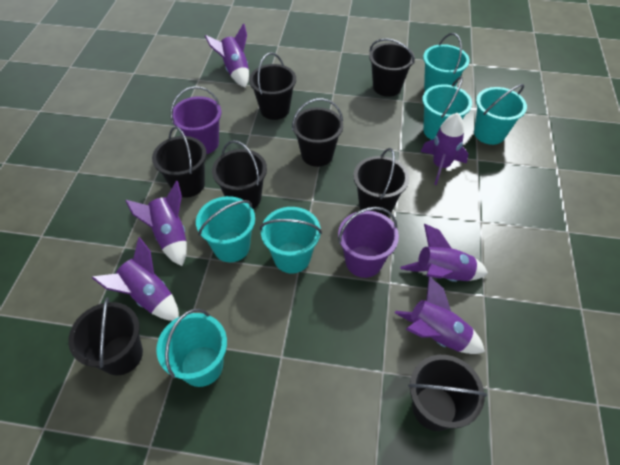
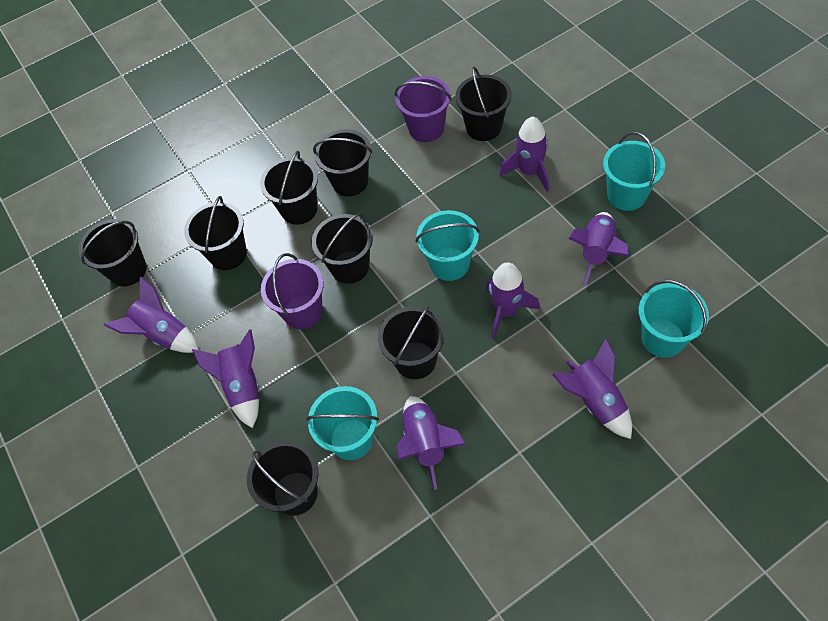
purple rocket: [92,237,179,321] [125,181,187,266] [205,23,249,88] [395,276,485,354] [400,224,488,282] [421,113,468,185] = 6 -> [104,277,199,353] [192,329,259,428] [397,396,466,490] [486,262,540,339] [499,117,549,192] [552,338,632,439] [568,212,629,287] = 7
turquoise bucket: [156,309,227,387] [196,196,255,262] [260,207,322,273] [422,76,472,140] [423,33,470,91] [474,84,527,145] = 6 -> [306,386,379,460] [416,210,480,281] [603,132,665,211] [638,280,709,358] = 4

